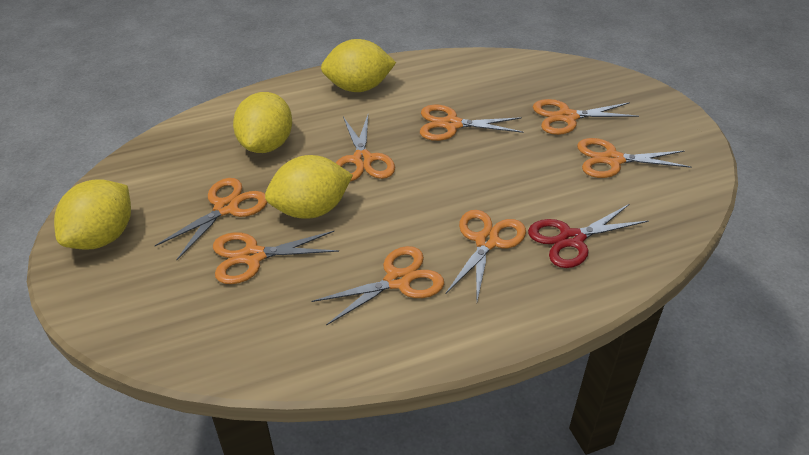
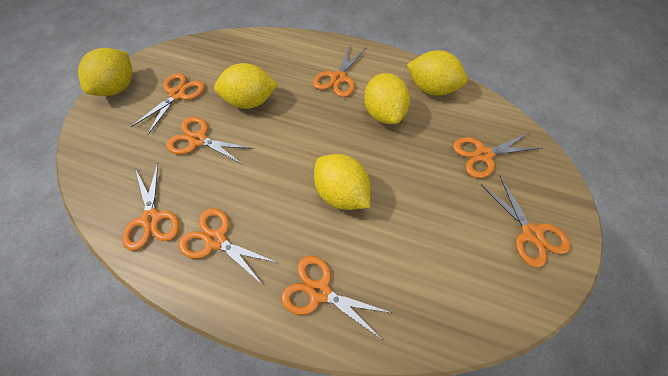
red scissors: [528,204,648,268] = 1 -> none = 0
yellow lemon: [54,179,131,250] [233,92,292,153] [265,155,353,219] [321,39,396,92] = 4 -> [78,48,132,96] [214,63,278,109] [314,154,371,210] [364,73,410,124] [407,50,467,96] = 5

